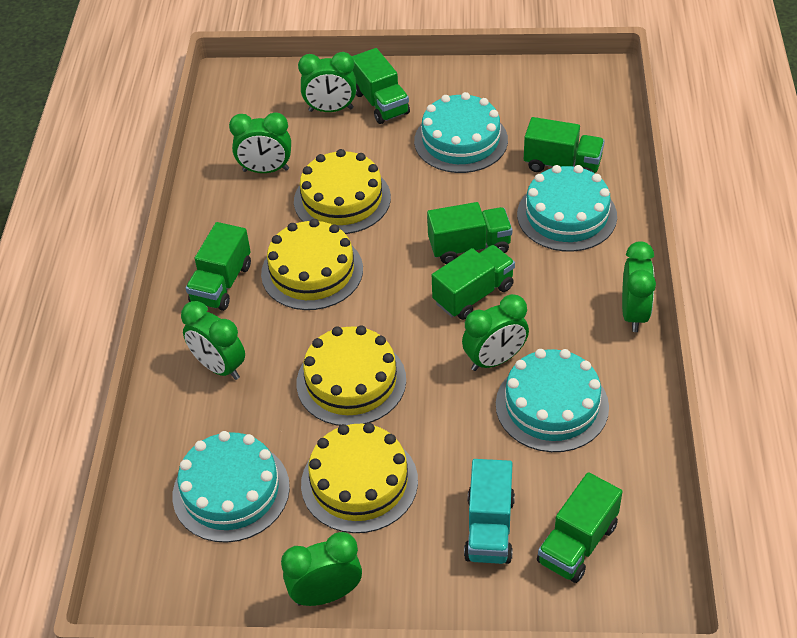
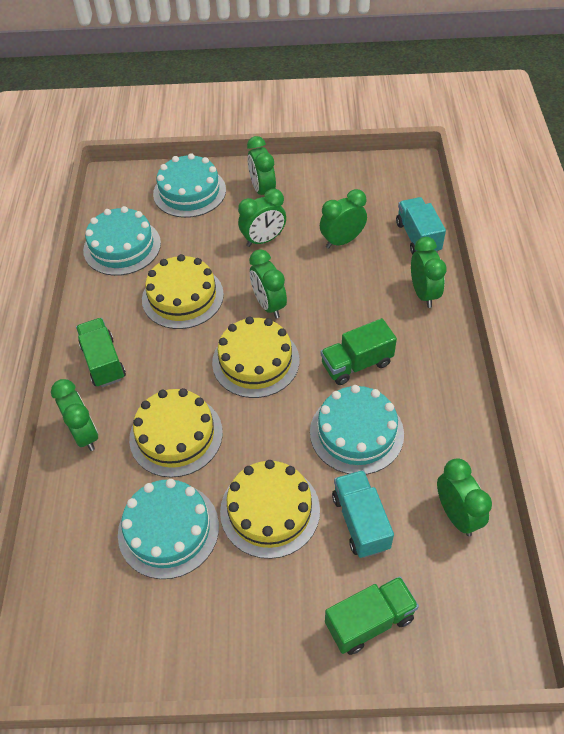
green clock: [181,301,245,380] [229,112,291,173] [281,532,362,606] [298,52,356,112] [462,294,529,371] [622,241,656,332] = 6 -> [51,379,98,451] [238,189,286,247] [247,136,276,195] [249,249,287,318] [320,189,367,249] [411,237,447,308] [437,459,492,536] = 7
green truck: [186,222,251,311] [352,48,410,124] [427,202,512,264] [432,245,515,320] [524,117,605,173] [537,472,623,583] = 6 -> [76,318,126,387] [321,318,397,385] [325,576,419,655] = 3
turquoise truck: [464,459,515,564] = 1 -> [332,470,394,558] [396,197,446,255] = 2

